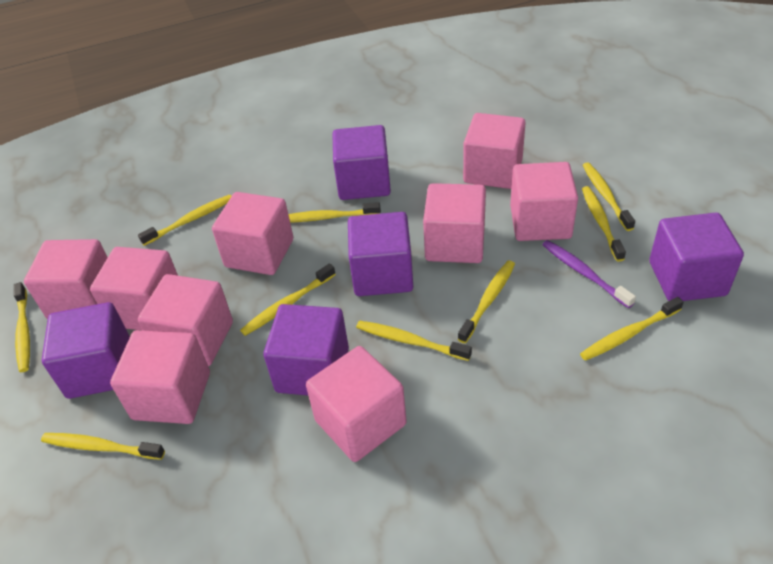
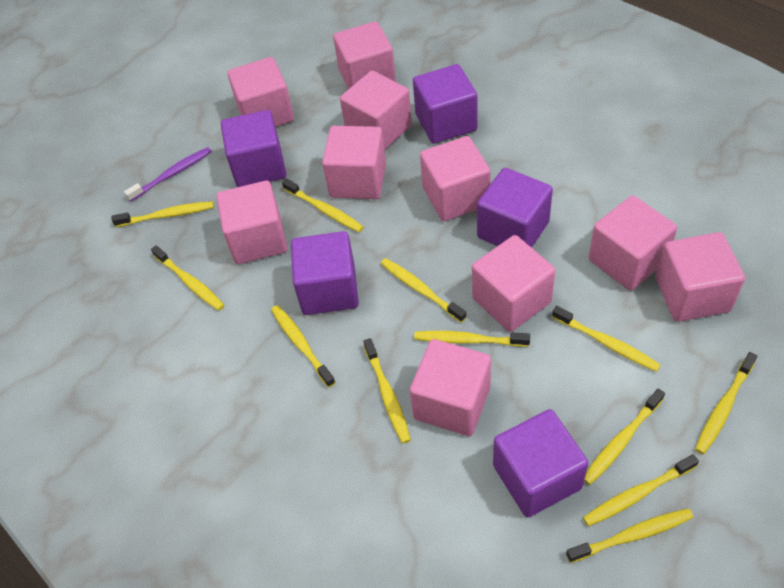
pink cube: [24,239,108,319] [90,247,178,330] [110,330,210,424] [138,274,233,366] [212,192,293,275] [306,346,407,462] [423,183,486,263] [463,113,526,189] [510,162,578,241] = 9 -> [216,181,288,264] [227,57,294,127] [322,126,386,199] [333,21,396,89] [340,71,412,150] [410,339,491,436] [420,136,491,221] [472,235,555,332] [589,195,677,291] [655,232,745,322] = 10
yellow toothbrush: [14,282,30,372] [41,433,165,460] [138,195,231,246] [240,264,336,336] [288,202,381,222] [356,321,472,361] [458,260,515,343] [580,297,684,361] [582,186,626,262] [583,162,635,231] = 10 -> [112,201,214,227] [151,245,224,311] [271,305,336,387] [282,178,364,232] [363,338,411,444] [381,258,466,323] [414,331,530,347] [552,306,661,372] [566,508,693,563] [583,454,699,526] [584,388,665,485] [695,352,757,454] = 12

